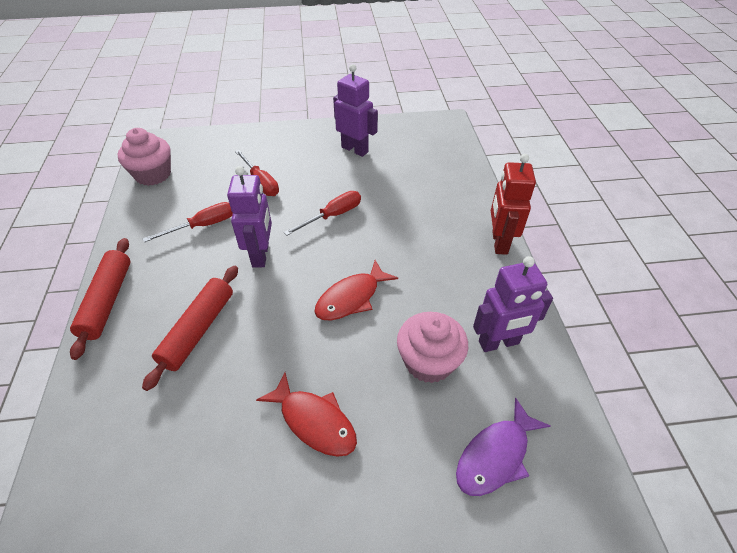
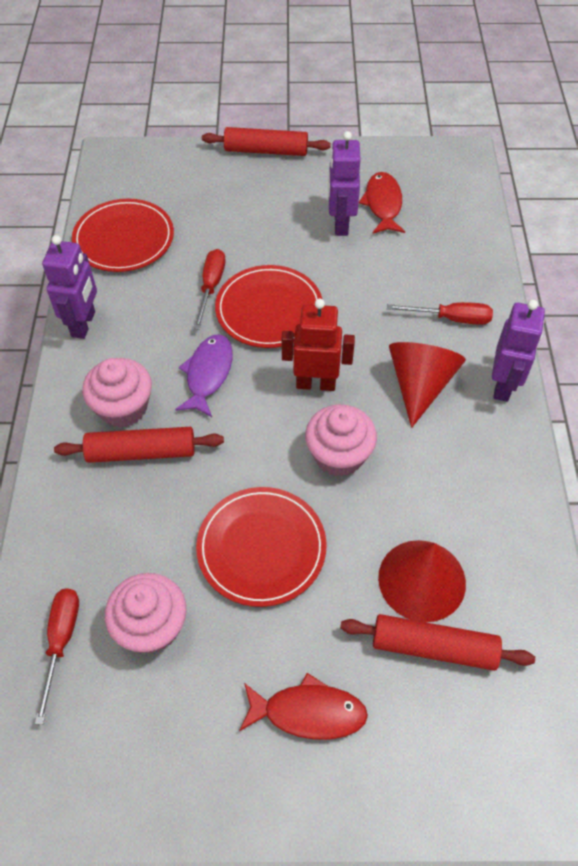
pink cupcake: [118,128,171,186] [397,312,468,383] = 2 -> [82,358,152,427] [105,573,187,654] [305,404,377,477] = 3
red cone: none = 0 -> [378,540,466,622] [389,342,466,428] = 2
red plate: none = 0 -> [72,199,174,272] [196,487,326,607] [215,265,322,348] = 3
red rolling pin: [70,238,130,360] [142,266,238,391] = 2 -> [54,427,224,463] [202,127,331,156] [340,614,535,671] = 3

